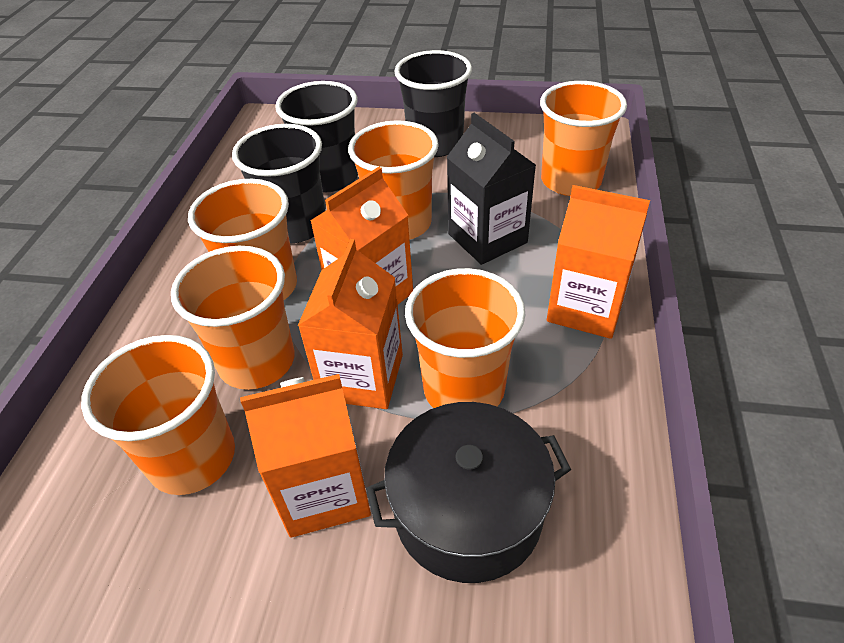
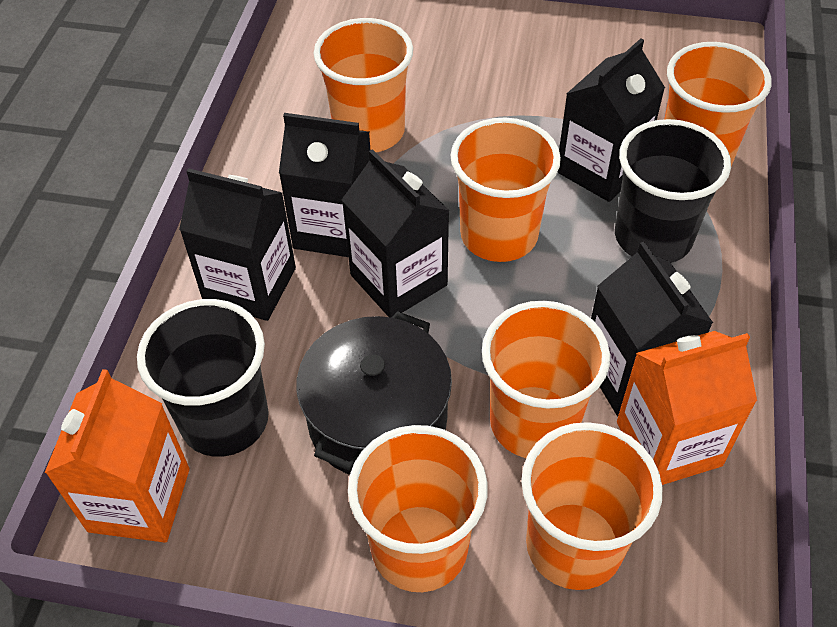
black carton: [447,113,536,265] = 1 -> [179,168,296,321] [279,113,370,257] [342,149,450,318] [557,38,665,202] [591,242,713,417] = 5
black cup: [232,124,325,243] [275,81,358,192] [395,50,472,157] = 3 -> [137,299,269,457] [615,119,731,263] = 2
orange carton: [240,374,371,538] [298,239,403,409] [310,167,413,305] [547,185,650,339] = 4 -> [45,369,190,543] [617,331,757,485] = 2

